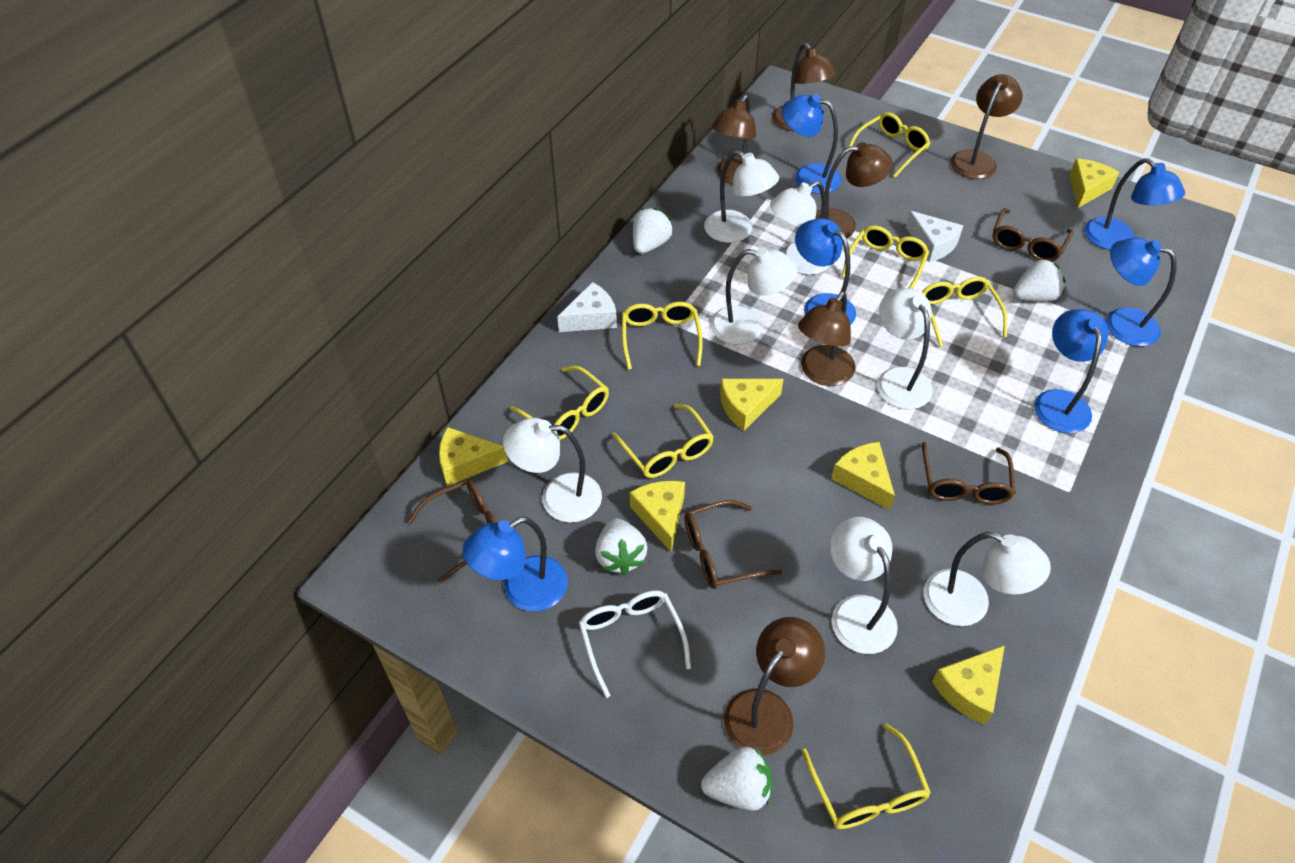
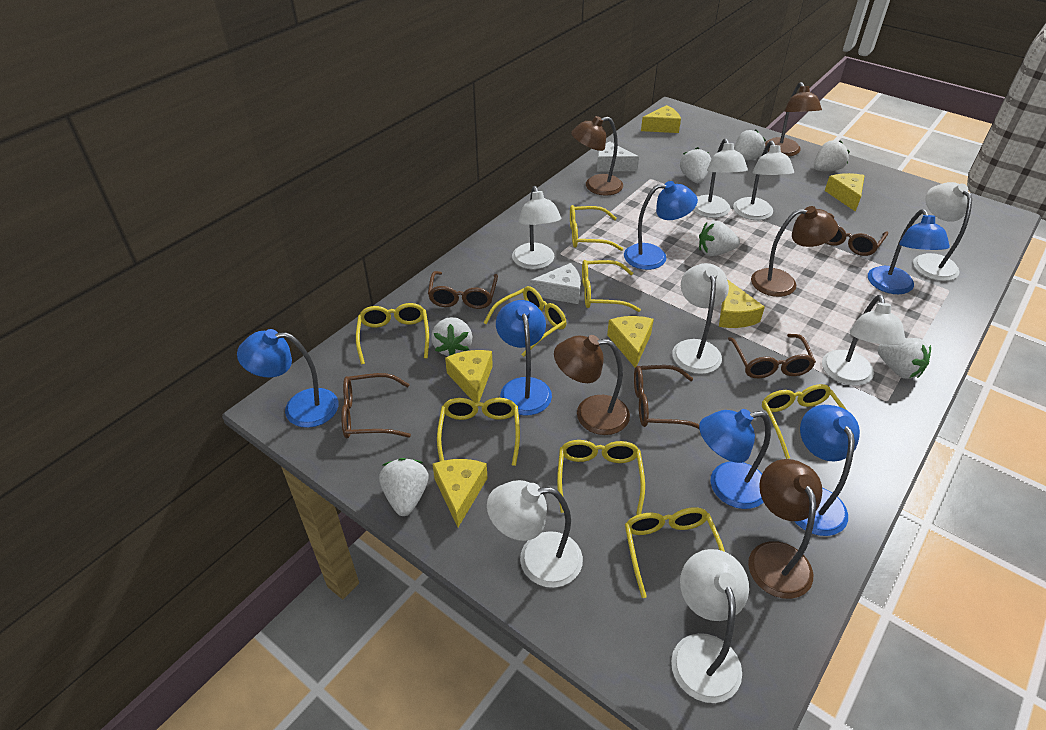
brown glasses: [407,479,498,583] [684,500,782,589] [922,442,1015,504] [993,208,1073,262] = 4 -> [341,373,411,438] [428,271,498,309] [634,365,699,429] [728,334,816,378] [826,213,888,256] = 5
brown lamp: [712,95,756,184] [724,617,825,756] [772,43,836,131] [798,292,856,386] [816,142,893,238] [950,74,1023,179] = 6 -> [554,335,630,435] [571,116,623,196] [748,459,822,599] [751,206,838,297] [765,82,822,157] = 5
white glasses: [579,590,691,698] = 1 -> none = 0
white lamp: [503,418,602,523] [704,150,779,243] [710,247,798,345] [770,181,830,275] [830,517,898,654] [877,288,933,409] [924,532,1051,626] = 7 -> [487,480,583,588] [512,186,561,269] [671,549,749,703] [672,263,729,374] [693,138,748,218] [733,141,794,220] [822,295,906,386] [913,182,972,281] = 8
white strawberry: [595,518,647,575] [633,208,673,254] [701,746,772,811] [1013,258,1066,302] = 4 -> [379,458,429,516] [431,317,472,356] [680,147,711,183] [699,221,740,256] [734,130,766,161] [814,140,850,171] [877,338,931,379] = 7
yellow glasses: [510,366,609,440] [612,404,714,478] [622,302,703,370] [801,724,931,829] [842,226,929,289] [848,112,931,177] [921,277,1008,347] = 7 -> [356,303,429,364] [437,398,520,466] [484,286,567,357] [557,440,645,515] [570,205,623,251] [582,260,641,312] [625,507,725,598] [762,384,847,459] = 8

